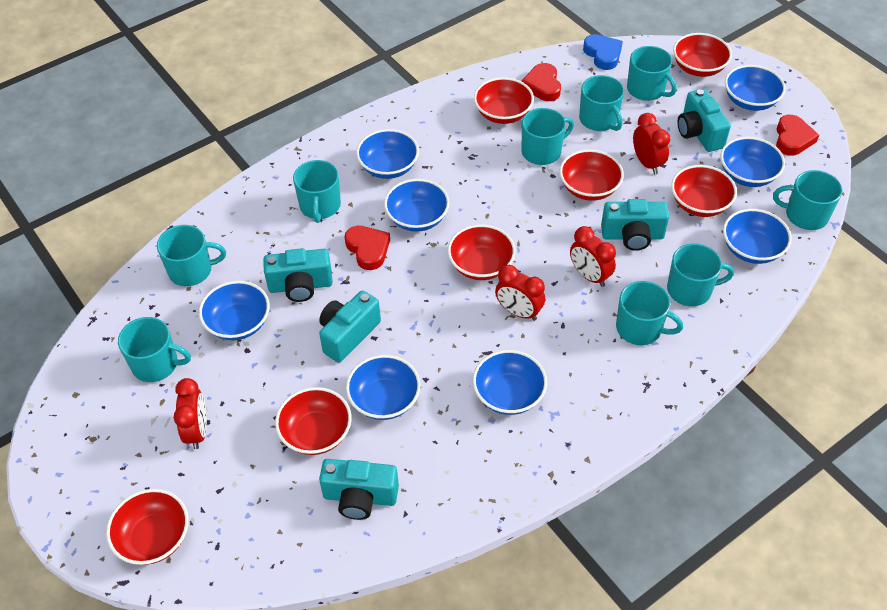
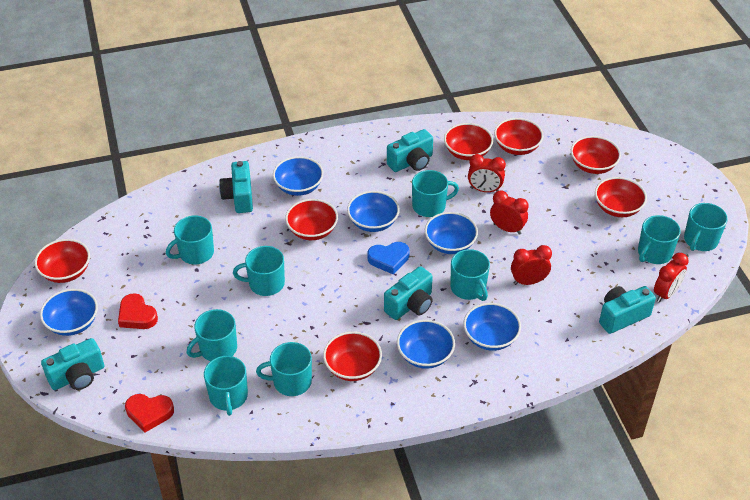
blue bowl: [199,281,270,340] [346,355,421,420] [356,129,419,179] [384,179,450,232] [473,350,547,415] [720,137,785,187] [723,209,792,264] [725,65,786,111] = 8 -> [40,289,98,336] [273,156,324,196] [347,191,400,232] [397,320,455,369] [425,212,478,254] [463,303,521,351] = 6
red heart: [345,226,390,270] [522,63,561,101] [776,115,819,156] = 3 -> [118,293,158,329] [125,394,174,433] = 2

